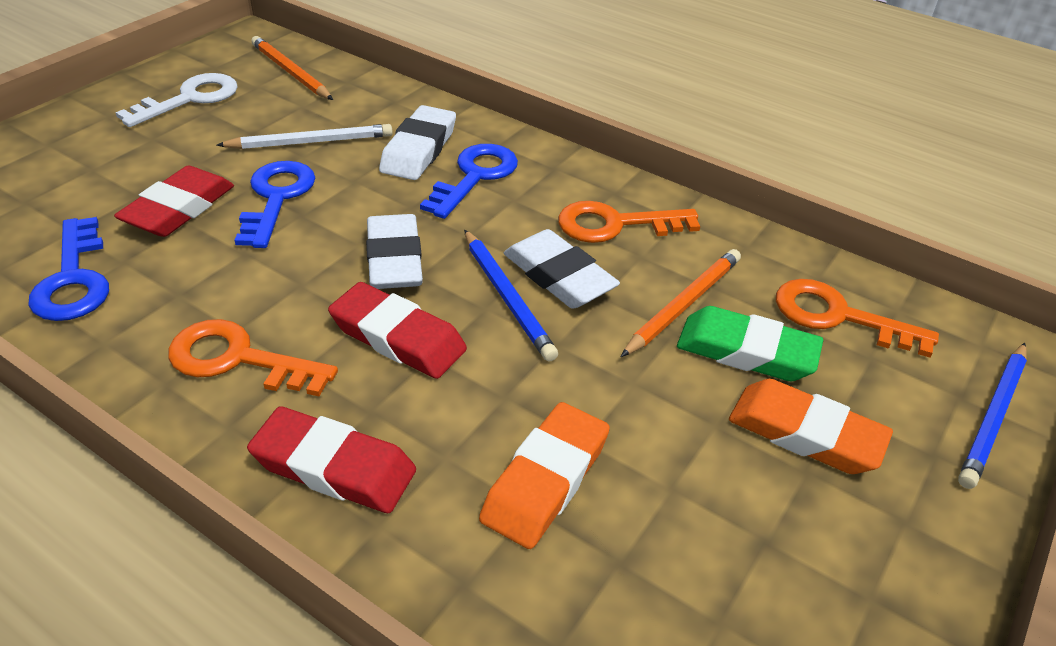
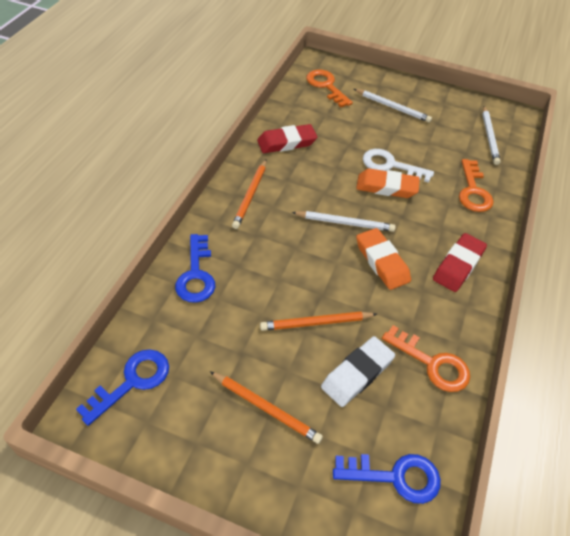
blue pencil: [464,230,558,362] [958,343,1027,489] = 2 -> none = 0
green eraser: [677,306,823,381] = 1 -> none = 0
orange pencil: [251,36,333,100] [621,249,741,357] = 2 -> [210,371,323,444] [232,160,266,229] [260,311,377,331] = 3
red eraser: [114,166,234,237] [247,406,416,513] [328,282,467,379] = 3 -> [257,124,317,153] [433,233,487,292] = 2
white eraser: [366,214,423,289] [379,105,456,180] [504,229,620,309] = 3 -> [321,336,395,407] = 1
white pencil: [217,124,393,149] = 1 -> [291,211,396,232] [354,89,432,123] [482,106,500,165] = 3

